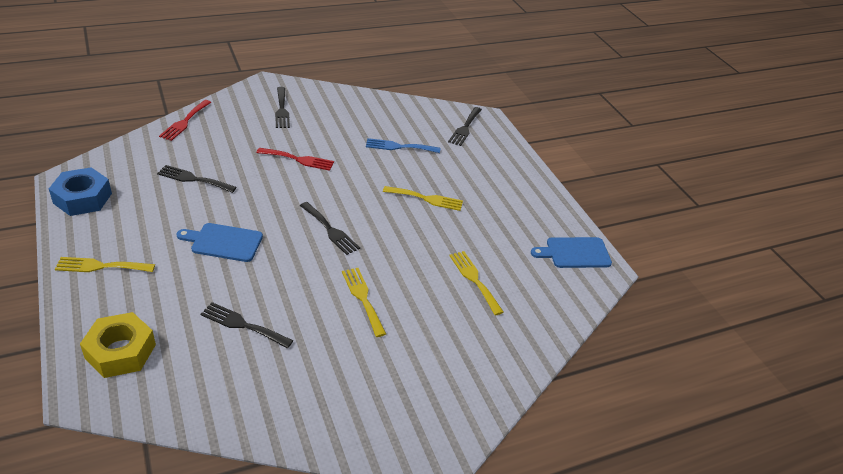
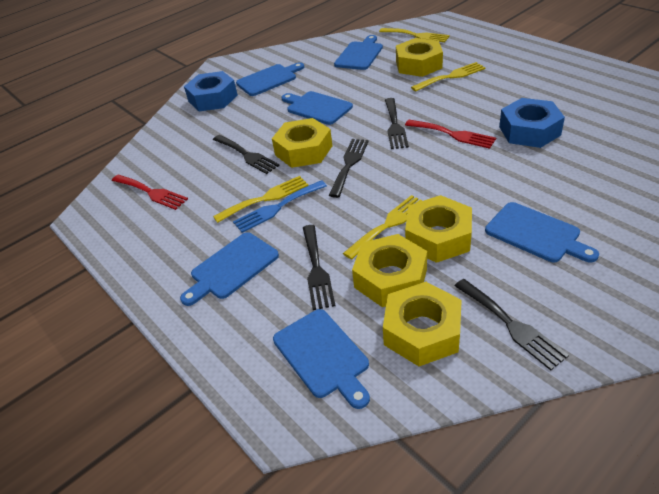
blue cutting board: [176,223,263,262] [531,237,612,268] = 2 -> [180,232,279,306] [236,62,304,96] [273,309,370,409] [282,91,353,125] [334,35,383,70] [485,202,599,262] = 6
blue nut: [49,167,112,216] = 1 -> [184,71,238,111] [499,98,565,148] = 2
yellow nut: [80,312,156,378] = 1 -> [272,118,332,168] [352,234,427,307] [383,282,462,366] [396,38,443,77] [405,195,472,263] = 5

